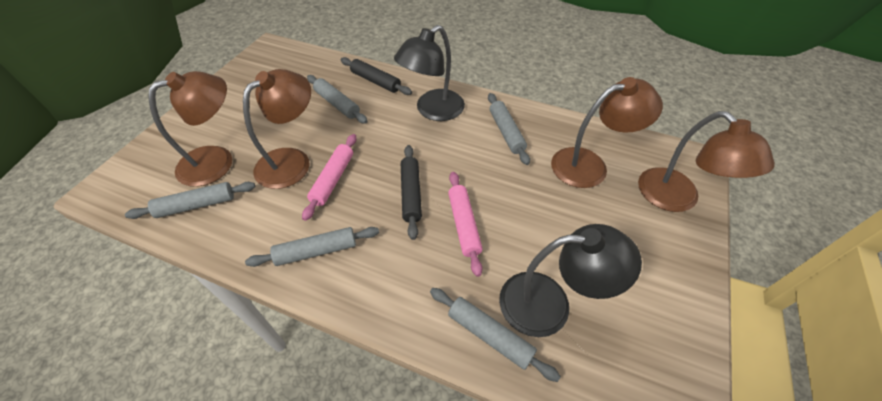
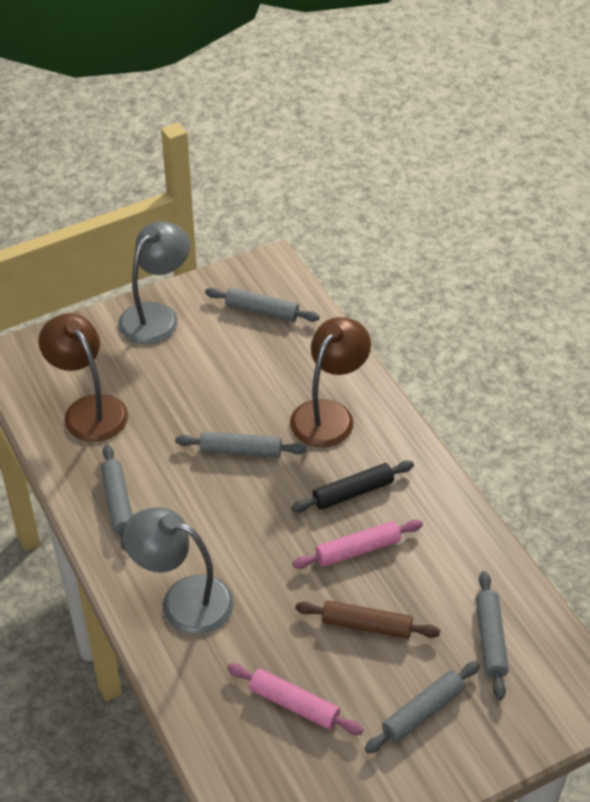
black lamp: [394,25,465,121] [499,224,642,337] = 2 -> none = 0
black rolling pin: [341,57,412,95] [401,145,422,240] = 2 -> [291,461,414,512] = 1
brown lamp: [148,71,232,187] [243,69,311,189] [551,77,663,188] [638,111,775,212] = 4 -> [39,313,128,442] [290,317,371,448] = 2
brown rolling pin: none = 0 -> [295,601,440,639] = 1
grey lamp: none = 0 -> [118,221,190,344] [123,507,234,634] = 2

